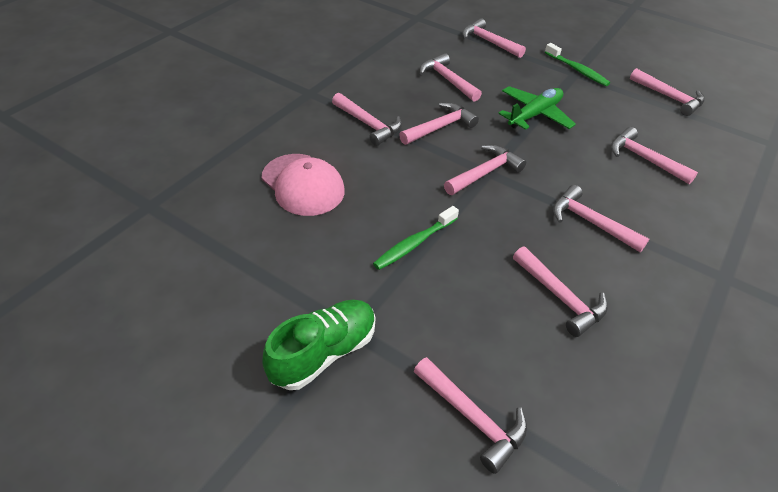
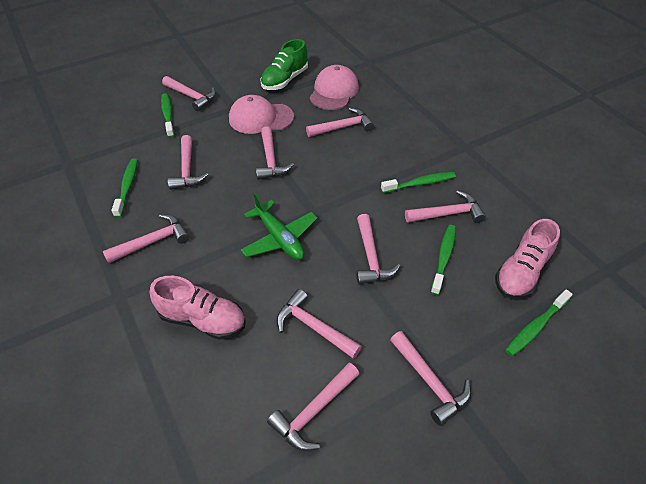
green toothbrush: [373,206,459,270] [545,43,610,86] = 2 -> [112,159,138,218] [161,93,174,138] [381,172,456,193] [431,225,456,295] [505,289,573,356] = 5
pink cap: [262,154,345,216] = 1 -> [229,95,294,134] [309,65,359,110] = 2
pink shoe: none = 0 -> [150,276,246,340] [495,219,560,299] = 2

